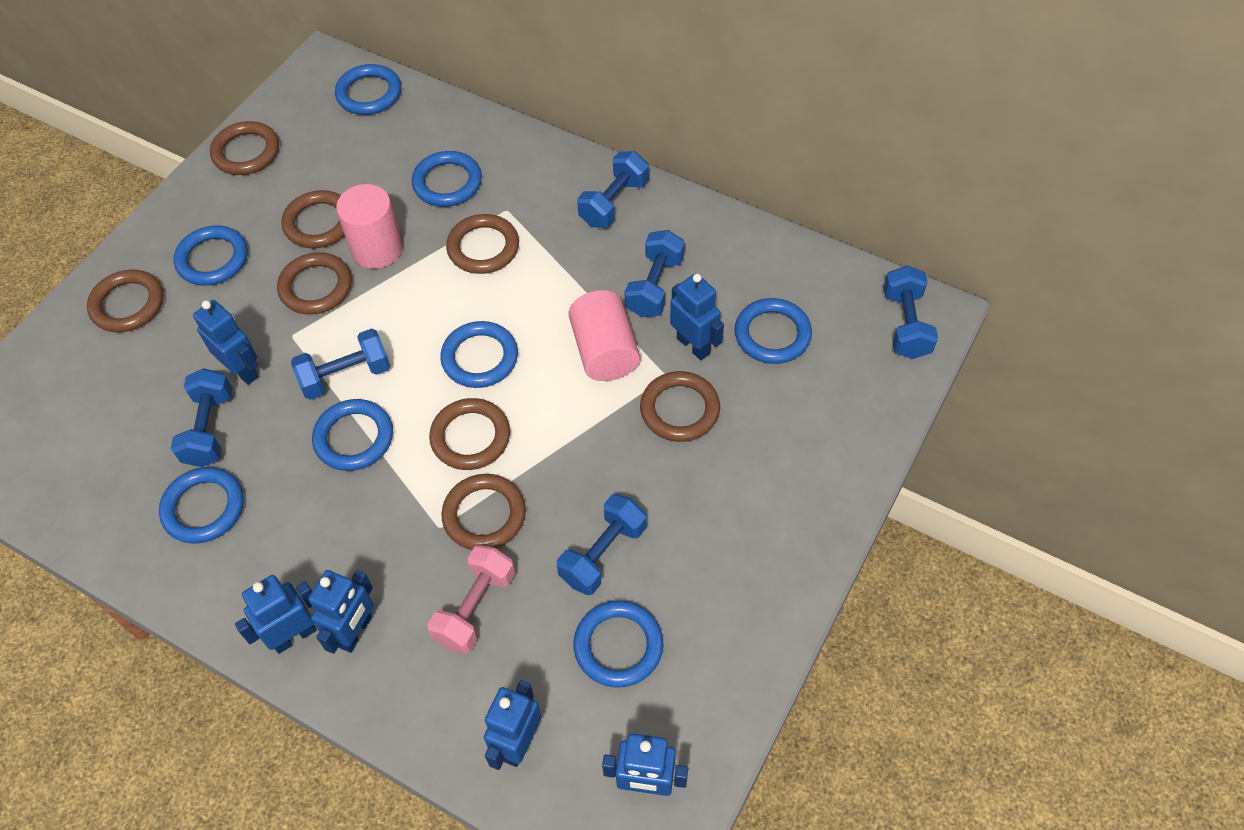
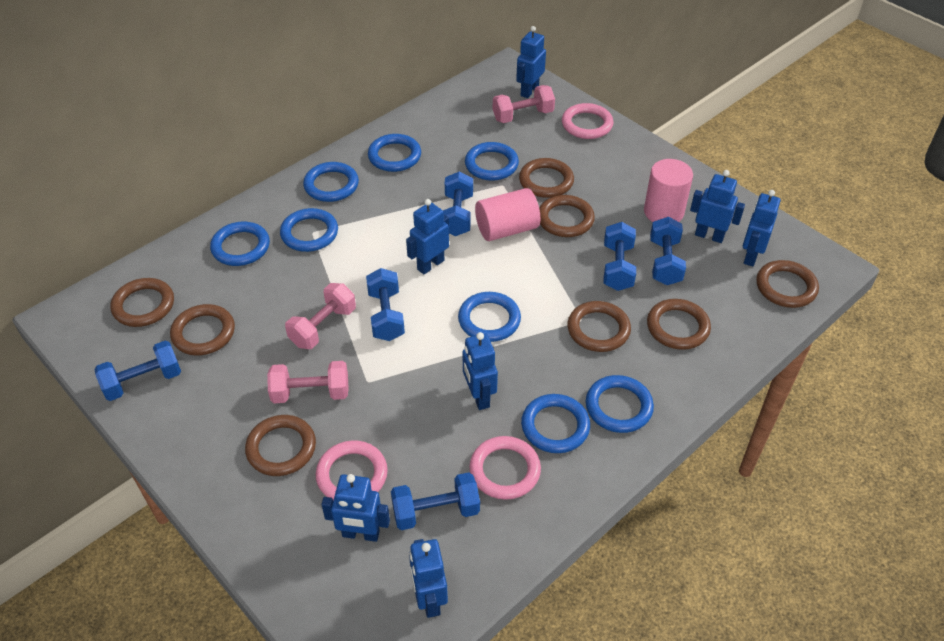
blue robot: [193,300,259,385] [235,575,316,654] [308,570,374,654] [484,680,542,770] [602,733,688,796] [670,273,724,360] = 6 -> [321,474,390,542] [406,199,449,274] [409,539,448,618] [463,332,498,410] [516,26,546,98] [690,170,745,243] [743,190,781,266] = 7
pink dumbbell: [427,545,515,654] = 1 -> [267,361,349,403] [285,283,356,349] [493,85,555,123] = 3
pink ring: none = 0 -> [316,440,388,500] [469,436,541,500] [562,103,614,139] = 3

